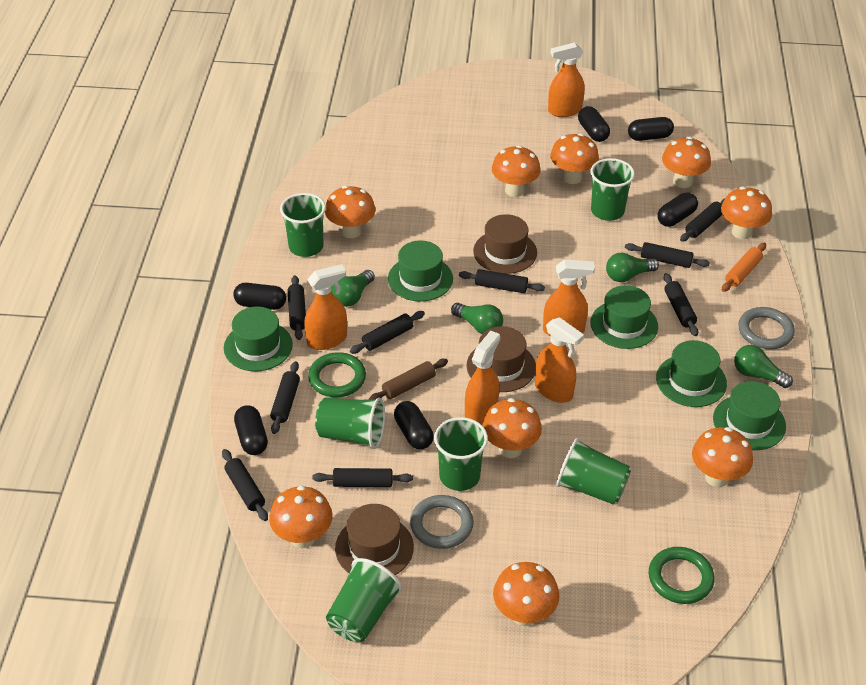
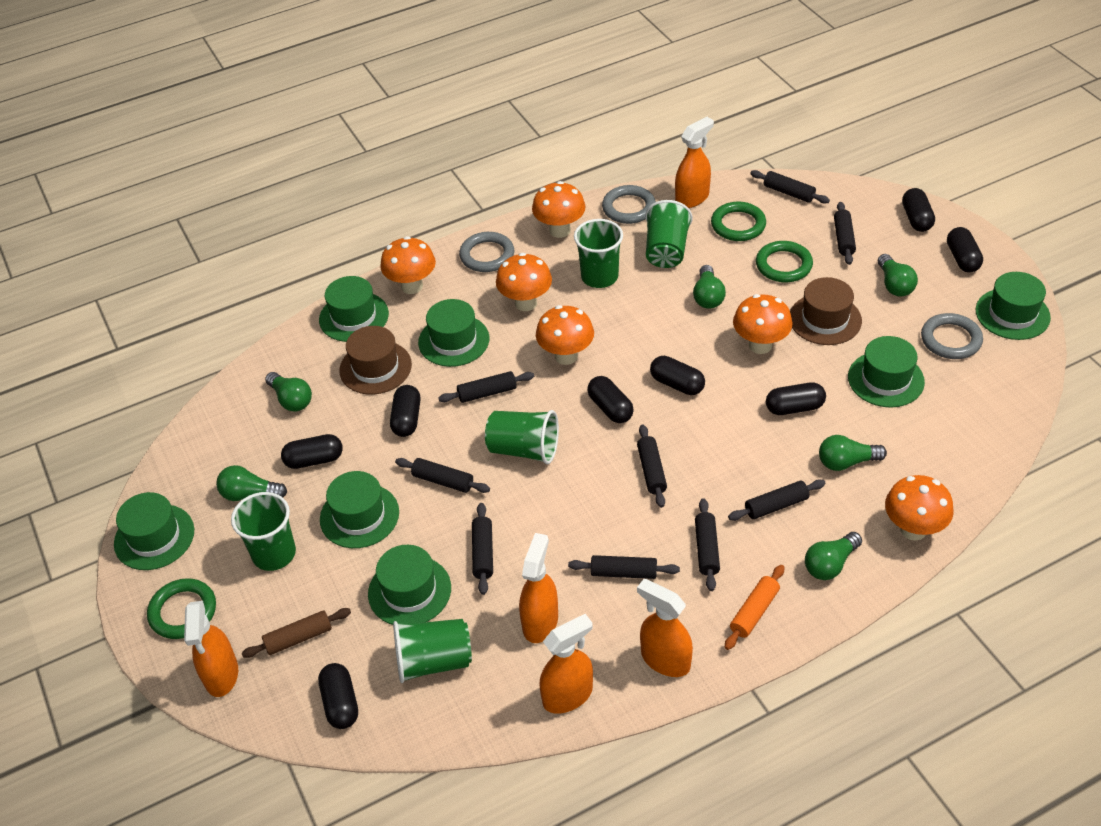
black capsule: [233,283,286,310] [234,405,268,455] [394,401,434,449] [578,106,610,142] [628,117,674,141] [657,192,698,227] = 6 -> [281,434,343,469] [318,663,358,729] [390,385,420,437] [587,376,634,423] [650,356,705,395] [766,383,826,415] [902,188,935,232] [947,227,983,272] = 8
brown hat: [335,504,414,575] [467,326,536,392] [473,214,537,274] = 3 -> [339,326,412,395] [790,277,862,345] = 2
green cup: [280,193,326,257] [315,397,385,449] [326,558,402,642] [434,417,488,491] [556,438,631,505] [590,158,635,221] = 6 -> [231,492,296,571] [393,619,472,683] [485,410,559,464] [574,219,623,288] [645,200,693,268] = 5
green hat: [224,307,293,371] [388,240,453,302] [591,285,658,349] [656,340,727,407] [713,381,786,450] = 5 -> [114,492,194,570] [319,276,389,342] [320,471,399,548] [368,545,451,625] [418,299,490,367] [848,336,925,408] [975,272,1051,340] = 7
green light bulb: [331,270,375,307] [451,303,503,334] [606,252,659,282] [734,345,793,388] = 4 -> [216,465,287,501] [265,372,312,412] [693,265,726,309] [805,532,862,580] [819,435,887,471] [878,254,918,297] = 6
green ring: [308,352,366,397] [649,547,715,604] = 2 -> [147,578,216,639] [711,201,766,241] [756,241,813,282] = 3
grey ring: [410,495,474,549] [738,307,795,349] = 2 -> [459,232,514,272] [602,185,656,224] [921,313,983,359] = 3
orange mushroom: [269,485,333,548] [325,186,376,238] [482,398,542,458] [492,145,541,197] [493,562,559,626] [550,133,599,184] [662,137,711,188] [692,427,753,487] [721,187,772,239] = 9 -> [380,236,436,294] [496,253,552,311] [532,181,585,238] [536,305,594,365] [733,294,793,354] [885,475,954,540] = 6

